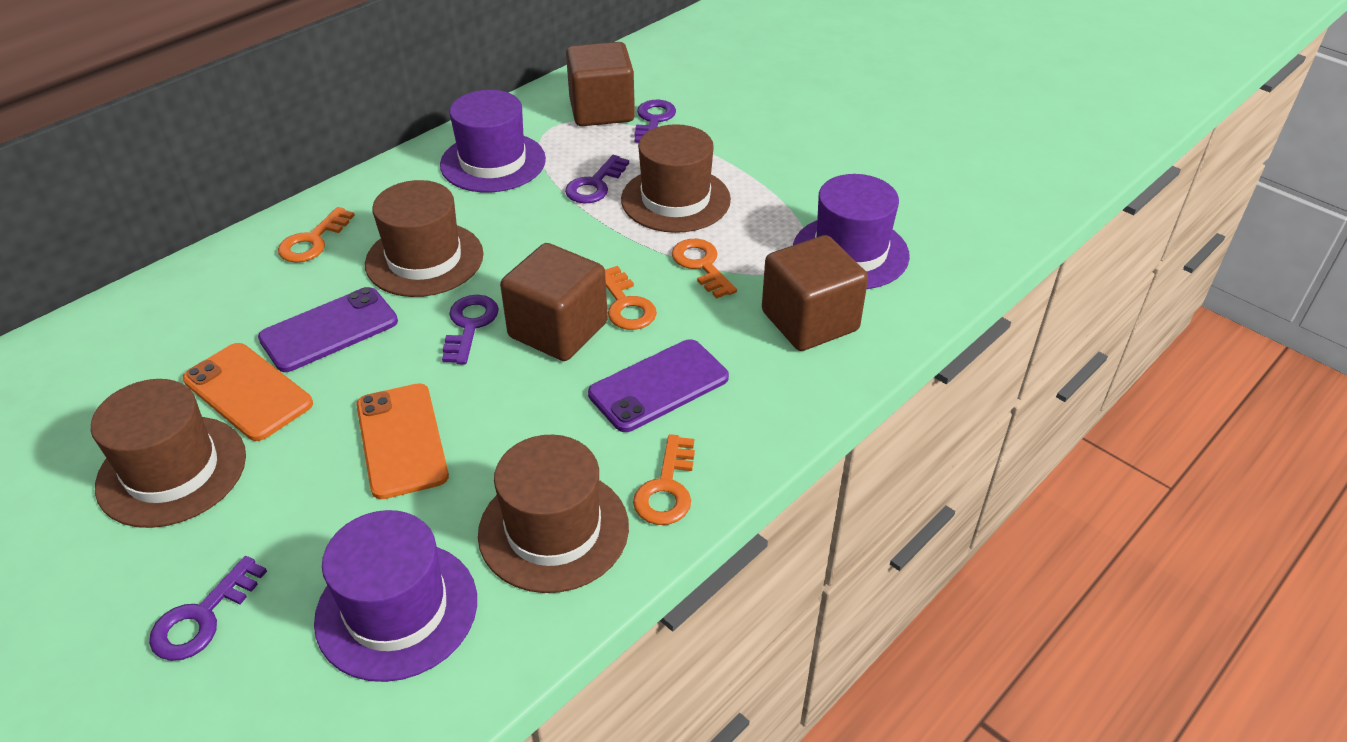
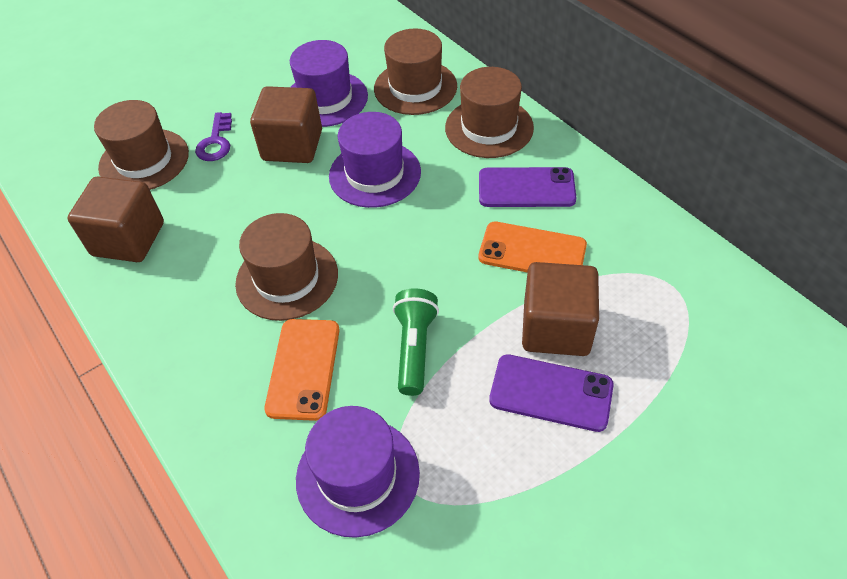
green flashlight: none = 0 -> [393,288,439,396] = 1
orange key: [278,207,355,263] [605,266,657,330] [633,434,695,525] [672,239,737,298] = 4 -> none = 0
purple key: [149,556,267,661] [442,295,499,364] [565,155,629,203] [634,100,676,143] = 4 -> [195,112,232,161] = 1

